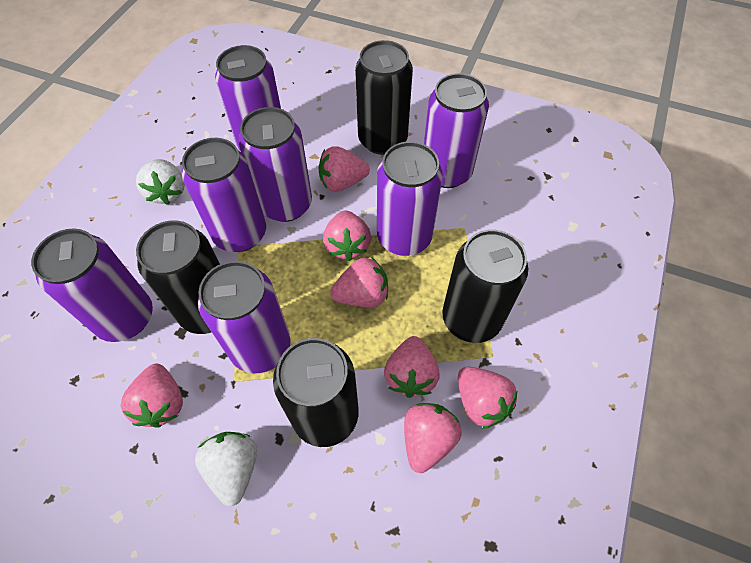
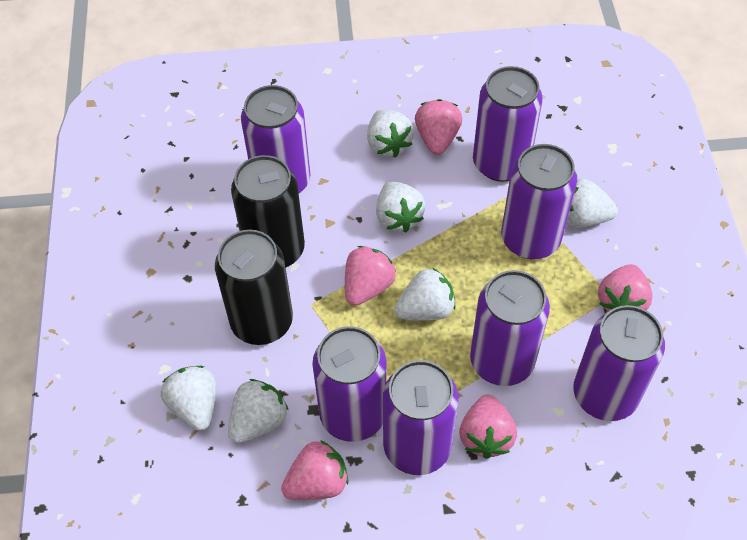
black can: [136,220,220,334] [273,338,359,447] [355,40,413,155] [442,230,528,343] = 4 -> [215,230,293,345] [231,155,305,267] = 2
pink strawberry: [121,363,183,427] [318,146,370,192] [323,210,371,261] [330,257,388,307] [384,336,440,398] [404,403,462,473] [458,367,517,429] = 7 -> [281,440,348,500] [345,246,396,306] [415,99,462,155] [459,394,517,459] [598,264,653,312] = 5
white strawberry: [136,159,185,205] [195,432,257,506] = 2 -> [161,366,216,431] [228,379,289,443] [367,110,414,158] [376,181,425,233] [394,268,456,321] [566,178,618,228] = 6

